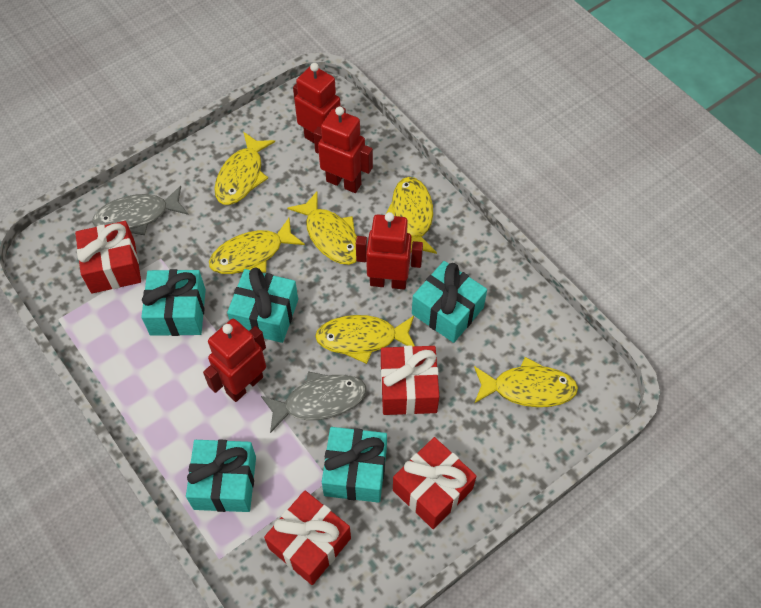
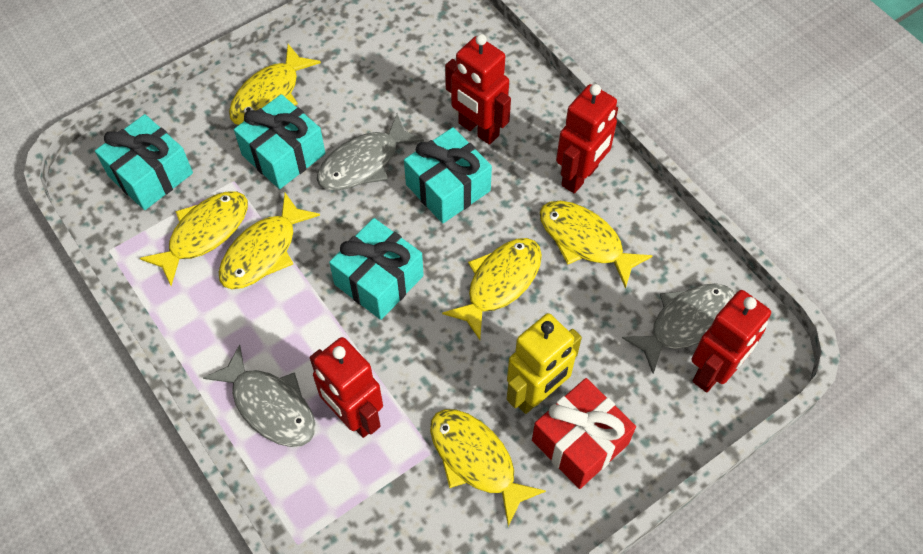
grey fish: [92,186,189,235] [261,371,366,433] = 2 -> [203,344,315,447] [317,114,424,191] [622,283,735,374] = 3
red gift: [75,221,141,294] [264,490,351,585] [381,346,439,415] [393,437,476,529] = 4 -> [532,378,636,489] = 1
turquoise gift: [141,269,206,336] [186,440,256,512] [227,267,298,343] [322,427,387,503] [412,261,487,343] = 5 -> [95,114,193,210] [234,94,325,189] [329,218,424,320] [404,127,492,223] = 4
yellow robot: none = 0 -> [507,313,582,414] = 1

